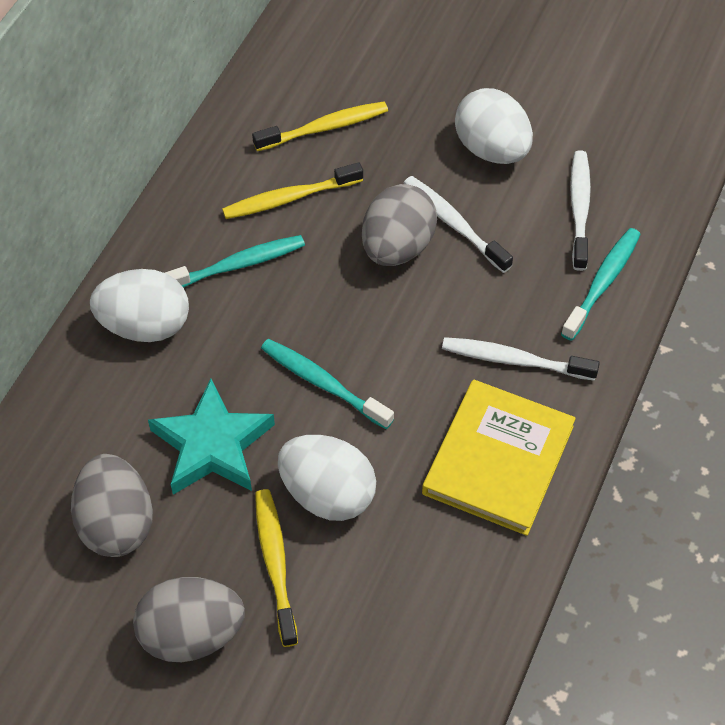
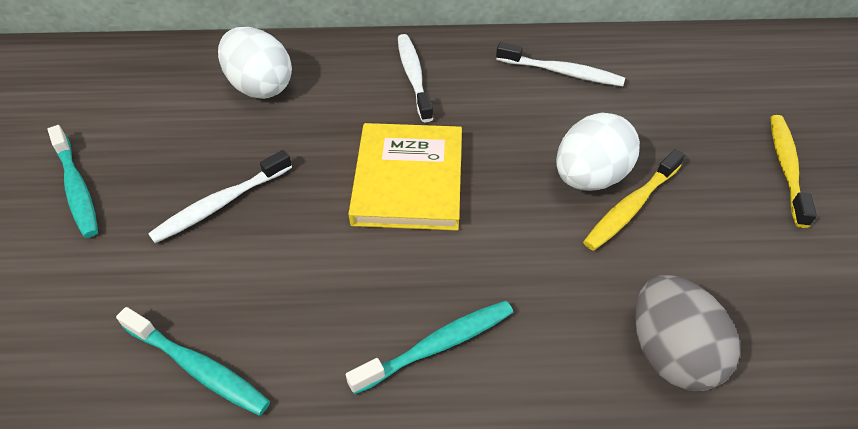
grey egg: [71,454,153,557] [133,577,245,662] [362,184,437,266] = 3 -> [635,275,740,391] = 1
turquoise star: [148,379,275,495] = 1 -> none = 0
white egg: [90,269,189,342] [278,435,376,521] [455,88,533,164] = 3 -> [218,27,292,99] [556,113,640,191] = 2
yellow toothbrush: [222,162,363,219] [252,101,388,151] [255,489,298,647] = 3 -> [583,149,685,251] [771,115,817,228] = 2

